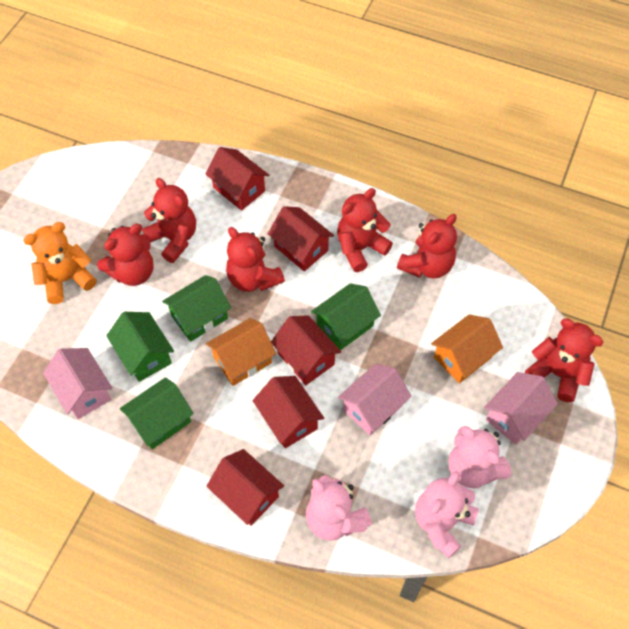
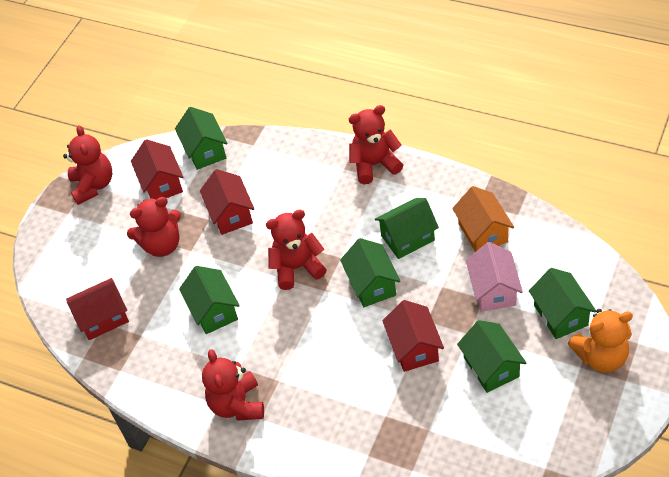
green house: [106,312,174,382] [120,377,194,450] [162,275,231,342] [311,283,381,350] = 4 -> [175,107,228,170] [179,266,240,334] [340,238,401,307] [375,198,439,259] [457,320,526,393] [529,268,596,339] = 6
orange house: [206,318,276,386] [431,314,503,383] = 2 -> [452,186,514,252] = 1
pink house: [43,348,112,419] [338,363,412,436] [484,372,558,445] = 3 -> [466,242,523,312] = 1
pink teddy bear: [306,475,372,541] [415,471,479,558] [448,426,511,488] = 3 -> none = 0
red house: [205,147,269,211] [206,449,284,526] [253,376,324,448] [268,206,334,271] [271,315,341,385] = 5 -> [66,278,129,340] [131,139,183,200] [200,169,254,235] [382,300,444,372] = 4
red teddy bear: [97,224,154,286] [142,178,196,263] [226,227,285,292] [337,188,393,272] [397,214,457,279] [525,319,603,402] = 6 -> [63,125,112,205] [127,197,181,257] [202,349,264,421] [266,209,327,290] [349,105,403,184] = 5

